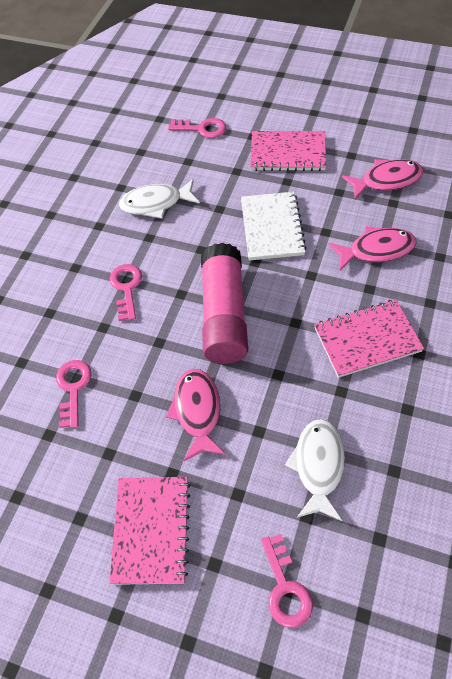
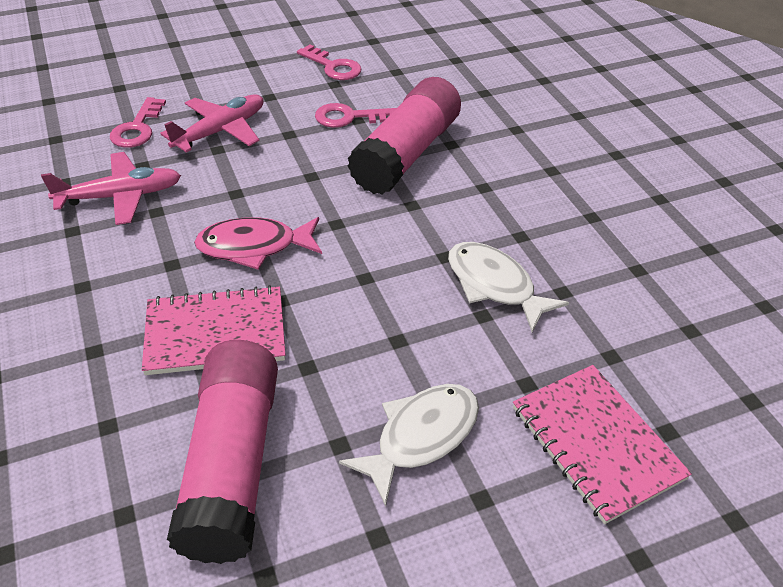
pink fish: [166,369,226,461] [329,226,417,271] [342,159,424,199] = 3 -> [194,217,322,270] = 1
pink glue stick: [201,243,248,364] = 1 -> [167,340,278,564] [347,77,461,195] = 2
pink key: [56,360,92,428] [110,264,142,321] [168,118,226,138] [261,534,313,628] = 4 -> [110,97,166,148] [297,44,362,80] [315,103,396,128] = 3
pink notebook: [109,477,191,585] [250,131,326,171] [314,300,424,378] = 3 -> [142,285,286,375] [513,365,692,524] = 2
pink plane: none = 0 -> [41,152,181,225] [160,94,263,153] = 2
white notebook: [241,192,307,261] = 1 -> none = 0

